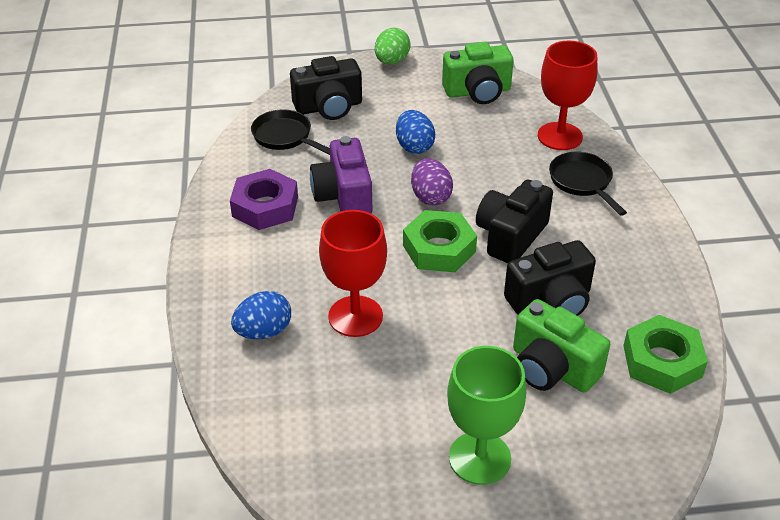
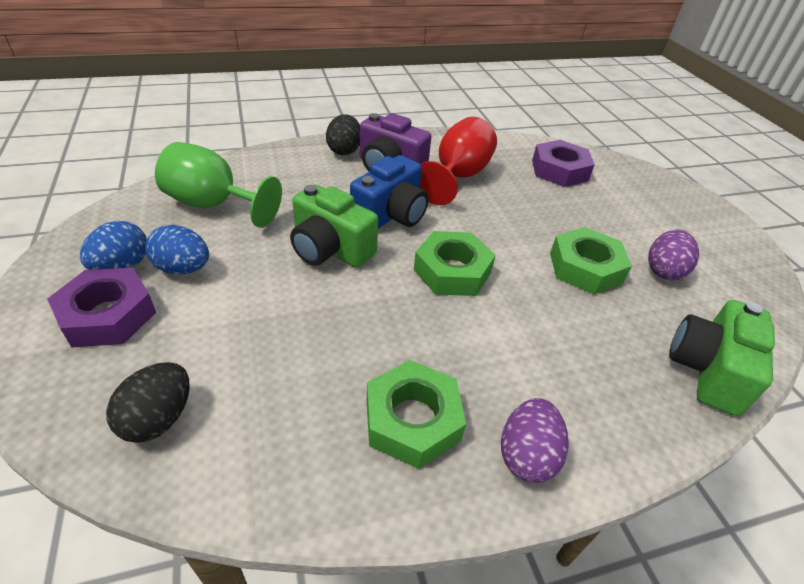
black camera: [290,56,362,120] [476,179,553,263] [504,240,596,316] = 3 -> none = 0
black egg: none = 0 -> [106,362,190,443] [326,115,360,155] = 2
black pan: [251,109,330,155] [549,152,627,216] = 2 -> none = 0
blue camera: none = 0 -> [350,155,429,229] = 1
green egg: [375,28,411,65] = 1 -> none = 0
green nut: [403,210,477,272] [623,315,708,394] = 2 -> [367,360,466,469] [414,231,496,296] [550,227,632,294] = 3
purple egg: [411,158,453,206] = 1 -> [501,398,569,483] [648,230,699,280] = 2
purple nut: [230,169,298,230] = 1 -> [47,268,156,347] [532,140,595,187] = 2
red goblet: [319,210,387,337] [538,41,597,150] = 2 -> [420,117,497,205] = 1

